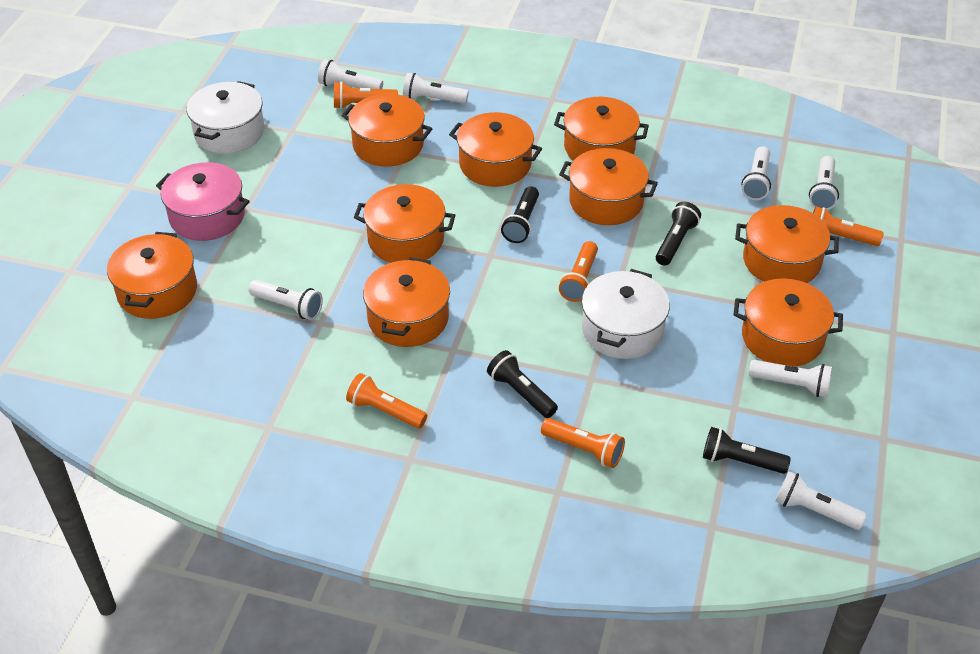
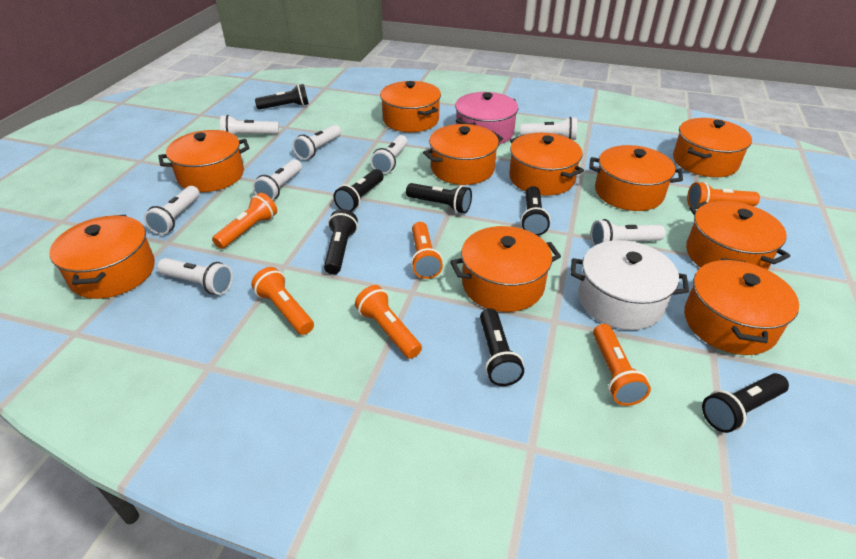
black flashlight: [487,350,558,418] [501,186,539,243] [656,202,701,266] [703,427,791,474] = 4 -> [255,84,309,110] [324,209,358,275] [333,169,383,212] [406,183,472,213] [480,308,524,386] [521,186,551,236] [702,373,789,433] = 7
orange flashlight: [334,81,398,109] [346,373,427,429] [541,418,625,468] [559,241,598,302] [813,206,884,246] = 5 -> [212,193,277,249] [251,267,314,335] [355,285,422,359] [411,222,443,279] [593,324,651,406] [687,182,760,209] = 6
orange pot: [107,232,197,319] [342,94,432,167] [354,184,456,263] [363,257,450,347] [449,112,542,187] [554,97,649,161] [559,148,658,225] [733,278,843,367] [735,205,839,283] = 9 -> [49,215,155,299] [159,130,249,192] [380,81,441,132] [423,124,503,185] [450,226,561,312] [509,133,584,196] [589,145,683,211] [673,118,752,177] [684,258,799,355] [686,201,790,270] = 10
white flashlight: [249,280,323,320] [318,59,383,89] [403,73,469,104] [741,146,771,200] [749,360,832,397] [775,471,867,530] [809,156,839,210] = 7 -> [144,186,200,235] [157,258,233,295] [220,115,279,135] [253,159,302,200] [293,125,341,160] [370,135,408,174] [520,117,577,140] [590,219,665,246] = 8
white pot: [186,81,264,154] [582,269,670,359] = 2 -> [571,240,689,330] = 1

